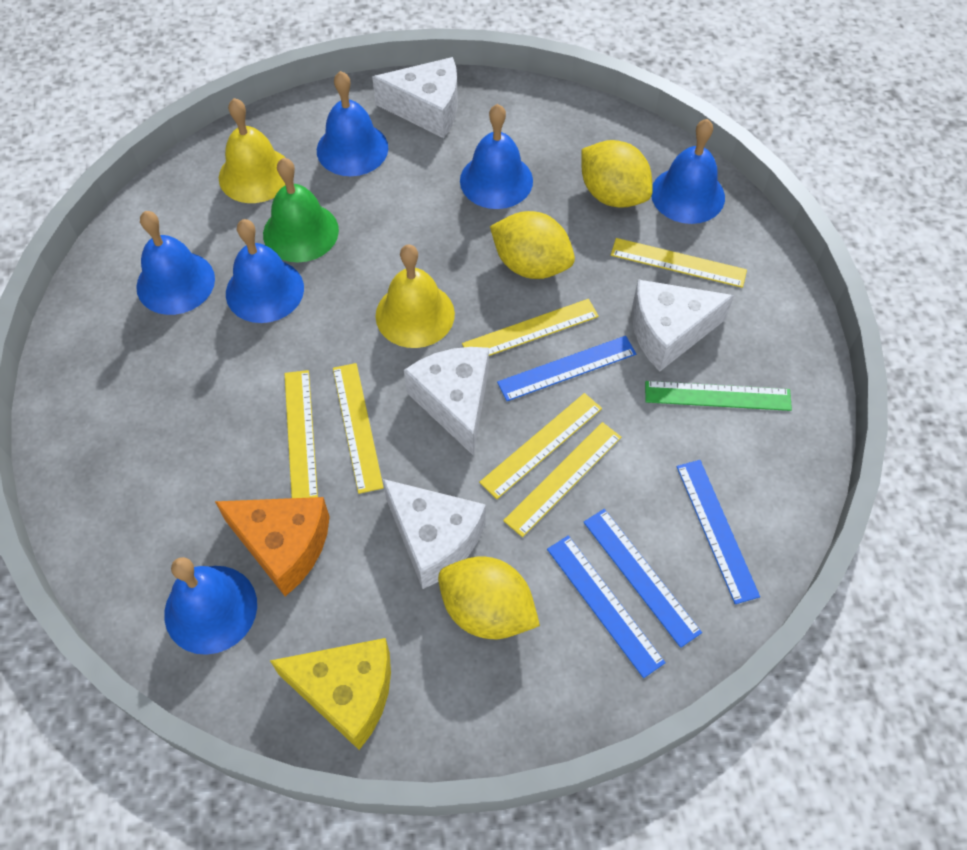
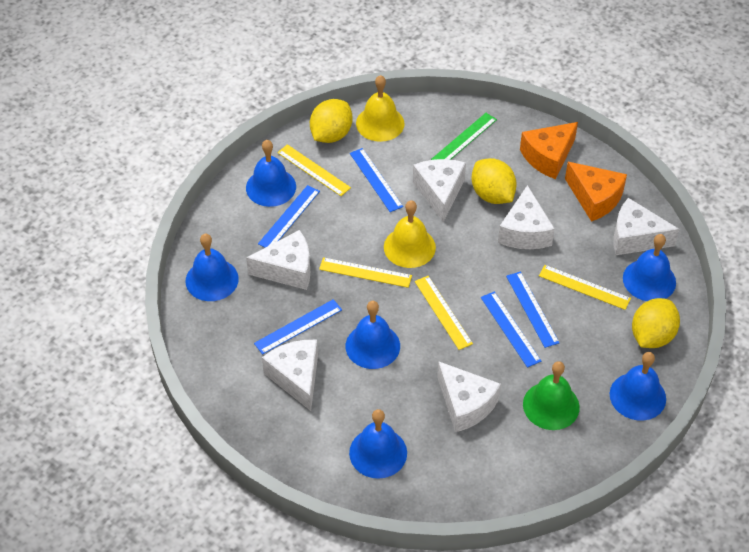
blue ruler: [497,336,636,401] [547,535,666,678] [583,509,702,648] [677,460,760,604] = 4 -> [254,299,342,355] [258,185,320,248] [350,148,403,212] [481,292,541,368] [506,272,559,348] = 5
orange cheese: [215,497,330,596] = 1 -> [520,122,578,179] [565,162,627,222] = 2
white cheese: [372,57,458,138] [382,479,486,589] [404,347,489,456] [632,280,734,371] = 4 -> [246,230,310,290] [262,340,318,411] [413,159,466,222] [437,361,501,432] [498,185,555,249] [613,198,679,255] = 6
yellow cheese: [270,638,391,750] = 1 -> none = 0
yellow ruler: [284,370,318,498] [333,363,384,494] [462,299,599,356] [479,393,602,499] [503,422,621,537] [611,238,747,288] = 6 -> [277,144,351,196] [319,257,412,288] [415,276,473,350] [539,265,631,310] = 4

